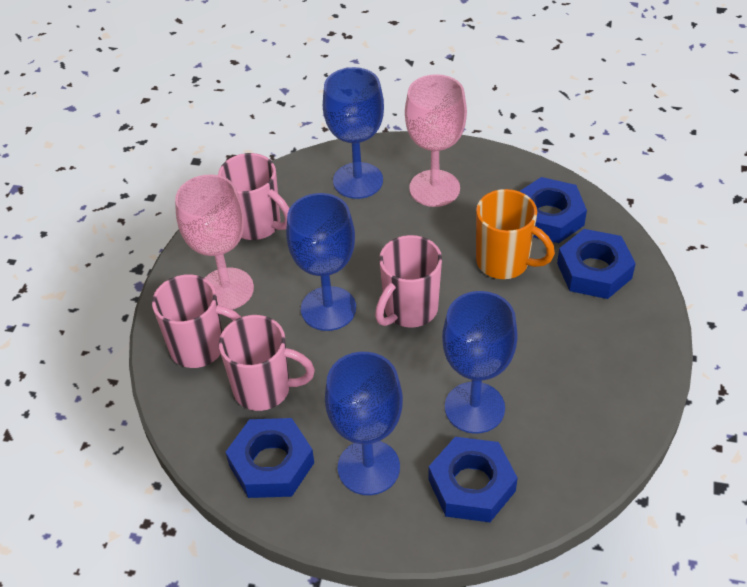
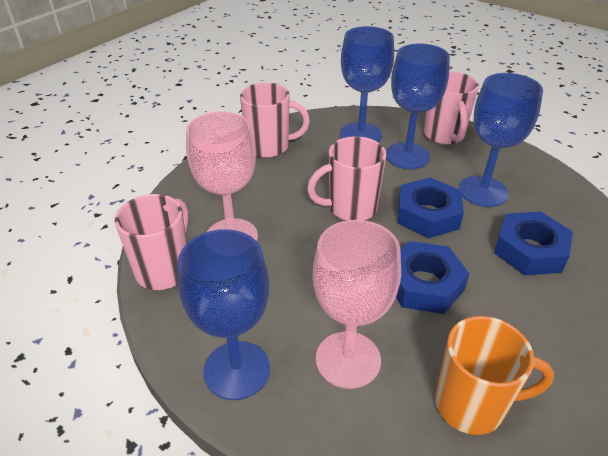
blue nut: [226,418,314,498] [428,437,518,522] [520,177,587,243] [557,229,636,299] = 4 -> [396,241,469,314] [398,177,464,238] [494,212,573,275] = 3

